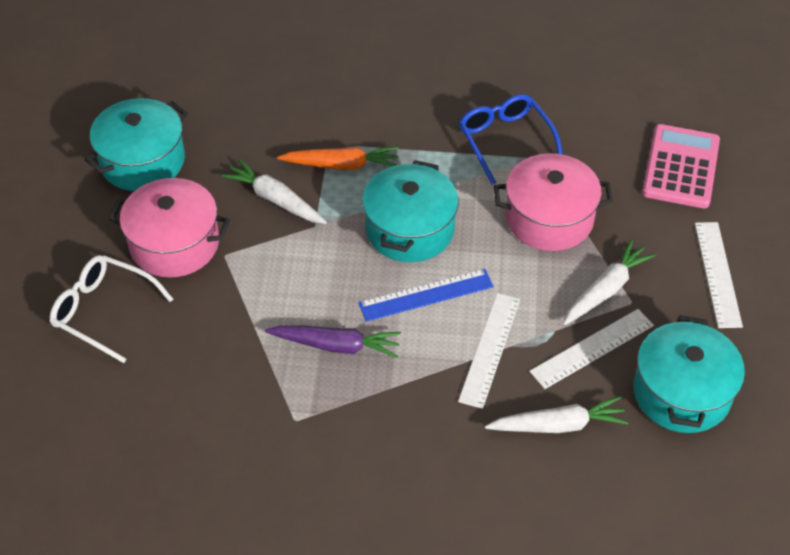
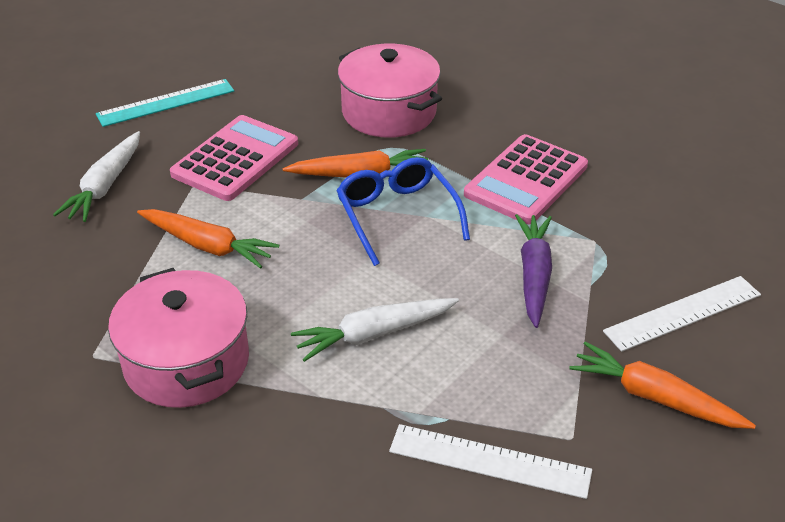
blue ruler: [359,269,494,322] = 1 -> none = 0
orange carrot: [277,146,399,170] = 1 -> [137,209,279,269] [283,149,428,177] [569,341,756,429] = 3
pink calculator: [642,124,720,208] = 1 -> [170,115,298,201] [464,134,588,224] = 2
turquoise pot: [85,98,188,191] [362,160,459,262] [633,316,745,433] = 3 -> none = 0
turquoise ruler: none = 0 -> [96,79,234,127] = 1
white carrot: [221,159,327,224] [485,396,629,433] [563,240,655,326] = 3 -> [53,131,140,222] [291,298,459,362] = 2
white glasses: [50,255,173,363] = 1 -> none = 0
white ruler: [458,293,520,409] [529,309,654,389] [695,222,743,328] = 3 -> [389,424,592,499] [603,276,761,352] = 2

